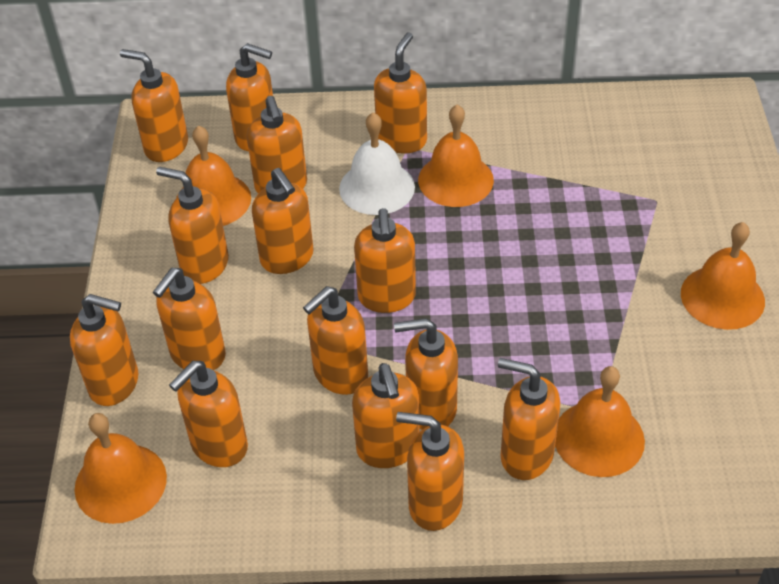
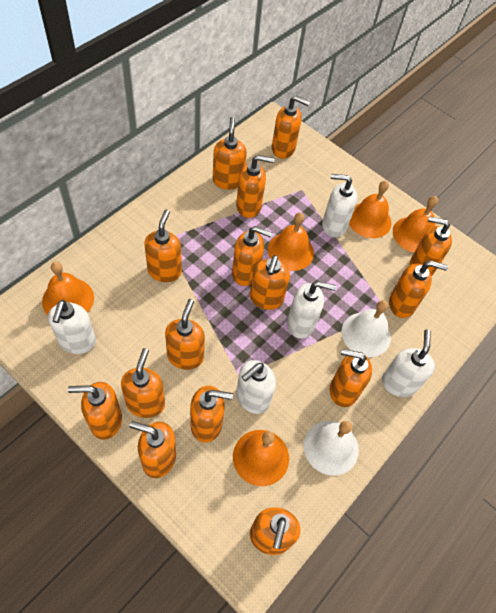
white bell: [339,112,415,215] = 1 -> [304,421,359,476] [342,300,391,357] = 2
white soap dispenser: none = 0 -> [48,300,96,354] [236,360,276,414] [287,281,337,339] [322,174,357,237] [382,329,435,397] = 5

